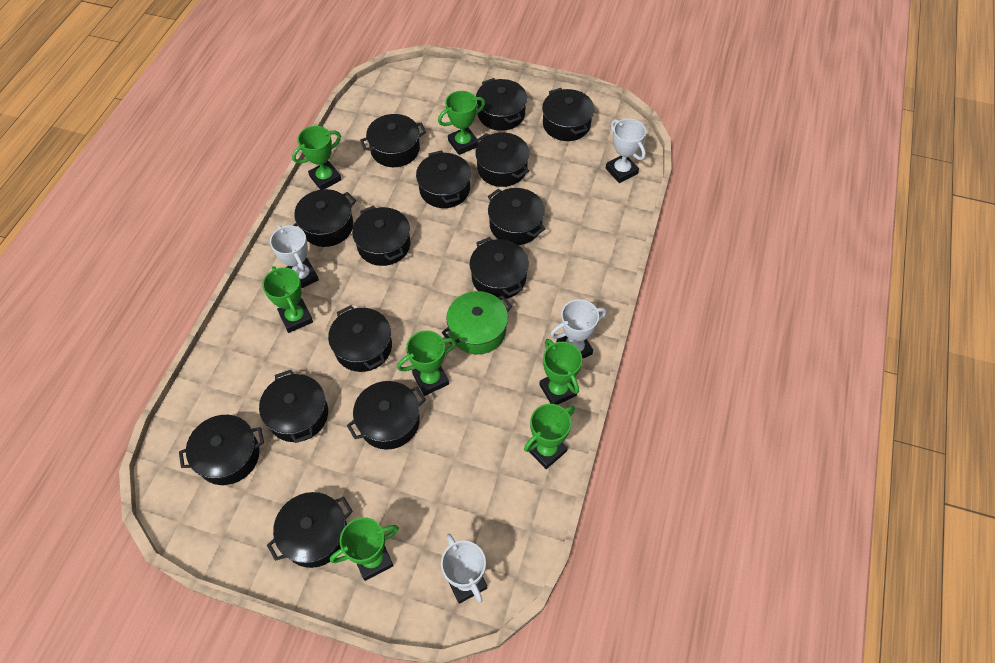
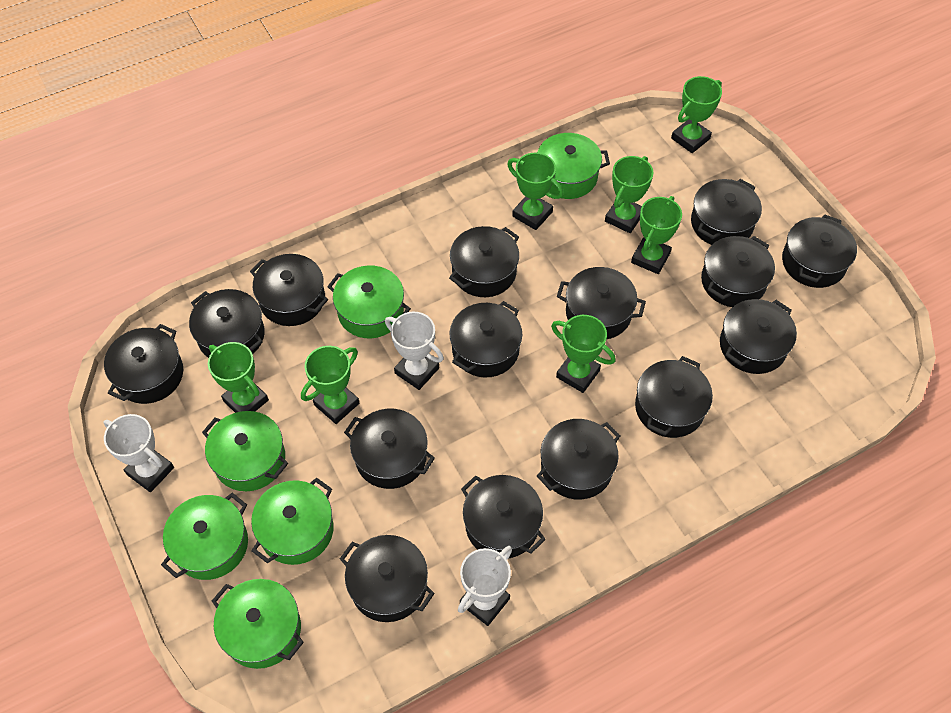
black pot: [179,415,264,485] [259,370,328,443] [267,492,353,568] [292,189,356,247] [328,305,392,372] [347,381,426,450] [352,205,411,266] [360,114,426,167] [416,150,471,208] [470,237,529,300] [475,132,529,187] [476,78,527,131] [488,188,545,245] [542,88,594,141] = 14 -> [104,324,183,404] [189,289,265,358] [250,254,328,326] [340,535,435,622] [344,409,435,489] [449,226,519,297] [449,301,522,378] [461,475,546,558] [537,419,620,499] [557,267,646,339] [635,356,713,438] [691,179,762,245] [701,236,775,307] [720,299,797,374] [782,214,857,288] = 15
green pot: [442,291,512,355] = 1 -> [161,493,248,580] [202,411,288,491] [212,579,304,669] [251,478,334,565] [327,266,411,338] [537,133,610,199] = 6
white trophy: [270,225,319,288] [441,534,487,604] [550,299,607,359] [606,119,646,183] = 4 -> [103,414,174,492] [385,312,444,390] [458,546,512,626] = 3

